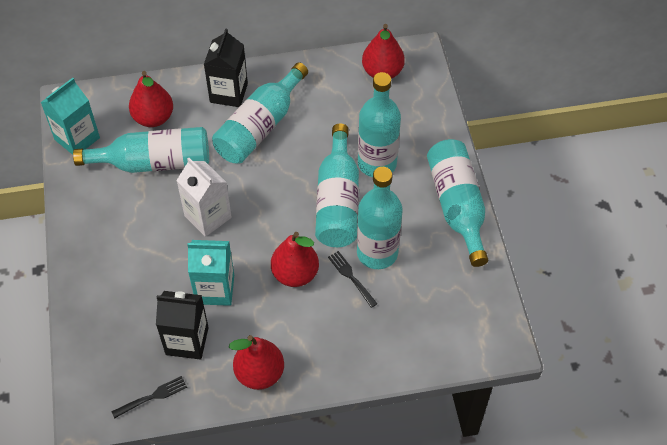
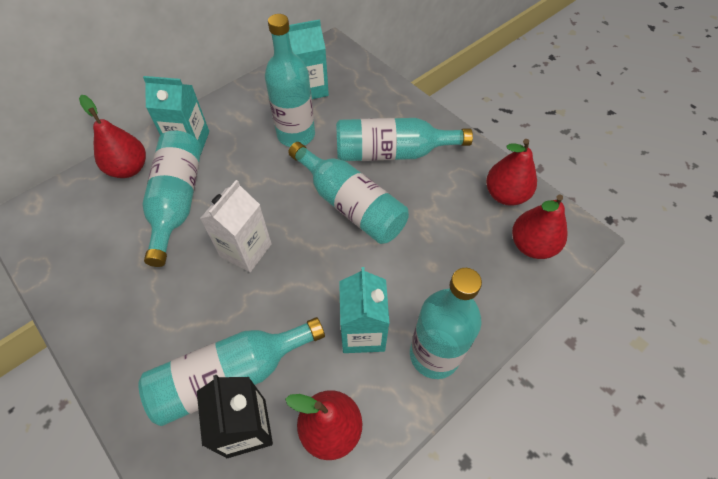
black carton: [156,291,209,360] [204,28,248,107] = 2 -> [197,375,273,458] = 1
black fork: [111,376,187,419] [328,251,377,308] = 2 -> none = 0
turquoise carton: [40,78,100,155] [187,240,234,306] = 2 -> [143,76,209,153] [289,19,329,99] [339,267,390,353] = 3

